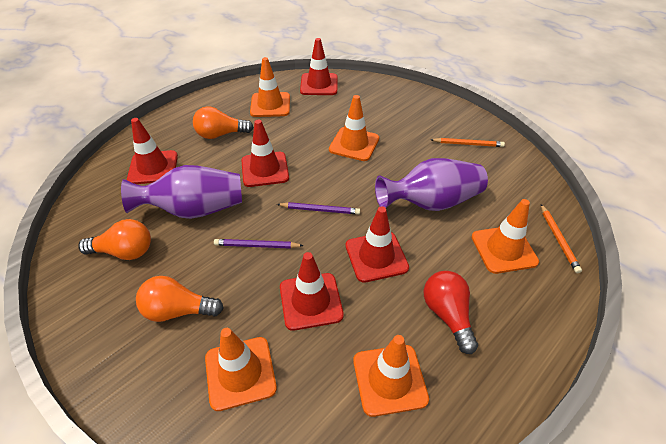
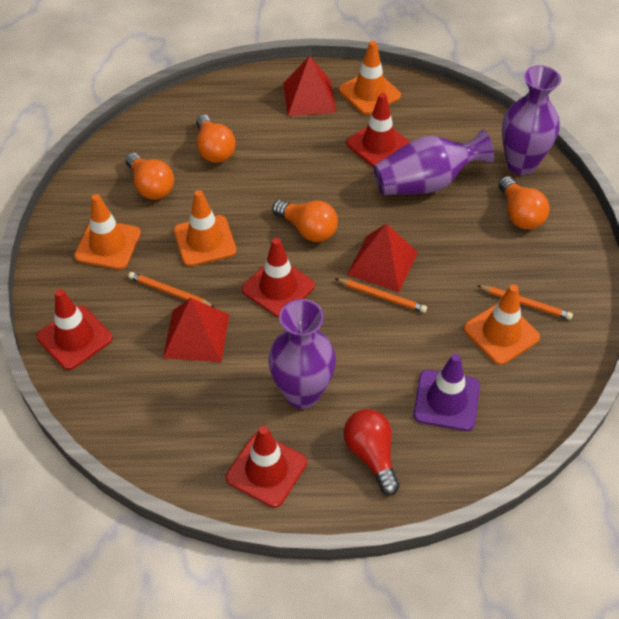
orange light bulb: [78,219,151,260] [136,276,224,322] [193,106,253,139] = 3 -> [125,152,174,200] [196,114,236,163] [272,200,338,242] [498,176,549,229] = 4
orange pencil: [431,138,505,147] [541,204,582,273] = 2 -> [128,272,215,307] [336,279,427,313] [477,285,573,320] = 3
orange traffic cone: [205,328,277,411] [250,57,290,117] [329,95,379,161] [353,335,429,417] [472,199,539,274] = 5 -> [74,194,141,270] [174,190,237,266] [339,41,401,115] [464,284,540,365] = 4
purple pencil: [214,239,304,249] [277,202,360,215] = 2 -> none = 0
purple traffic cone: none = 0 -> [413,353,480,431] = 1
purple vase: [121,165,242,219] [375,158,488,211] = 2 -> [268,299,336,409] [374,129,494,195] [502,65,561,175] = 3
red pyramid: none = 0 -> [163,298,229,362] [283,56,336,116] [347,223,418,292] = 3
red traffic cone: [127,118,178,184] [241,120,289,187] [280,252,344,331] [300,38,338,95] [346,206,409,283] = 5 -> [37,289,113,370] [226,426,307,508] [242,238,315,317] [346,93,410,168] = 4

